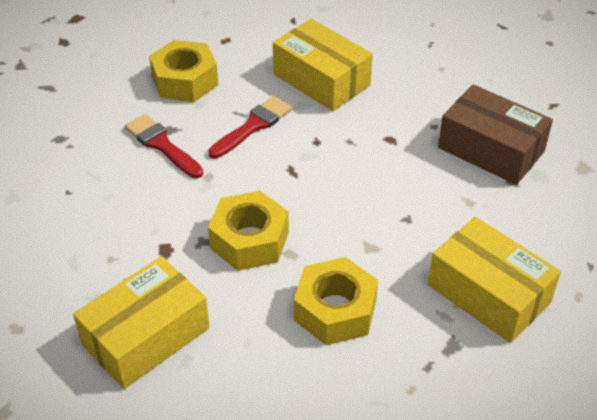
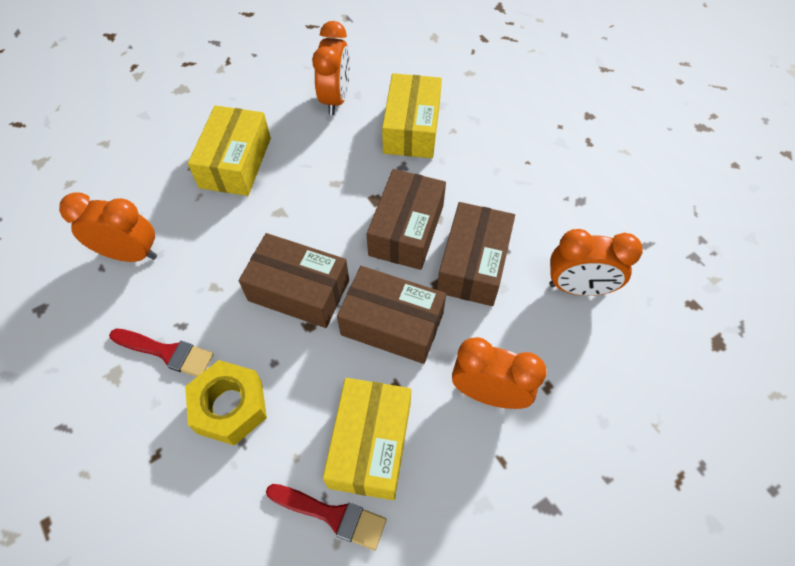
brown box: [438,84,553,185] = 1 -> [239,233,349,328] [337,266,446,364] [366,169,446,270] [437,202,515,306] = 4
orange clock: none = 0 -> [59,192,157,262] [312,21,350,115] [452,337,547,409] [549,229,643,296] = 4
yellow nut: [149,40,218,102] [208,191,289,271] [294,257,378,345] = 3 -> [185,360,267,446] = 1

